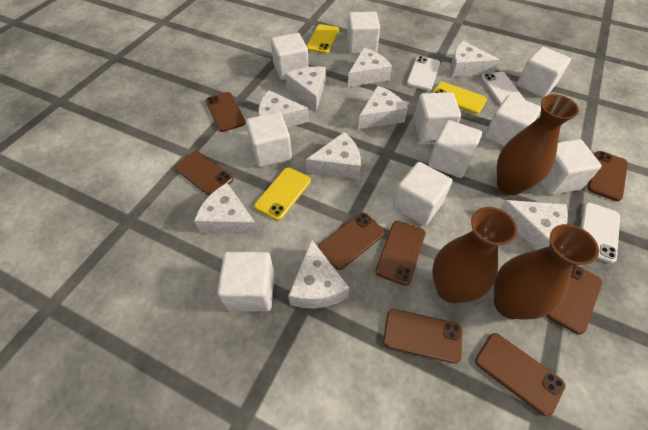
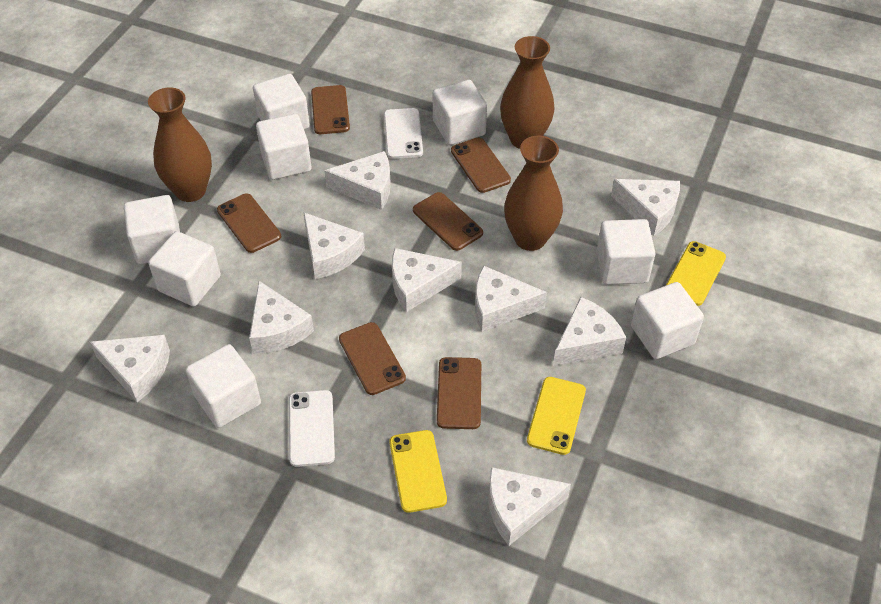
brown phone: [175,151,233,196] [206,92,246,132] [318,213,385,270] [375,221,426,286] [383,309,463,363] [475,333,565,416] [546,265,602,335] [587,151,628,201] = 8 -> [217,193,281,253] [311,85,350,134] [339,322,406,395] [413,192,483,251] [437,357,481,429] [451,138,511,193] = 6
white cube: [217,252,275,311] [246,112,292,167] [271,33,309,80] [347,12,380,54] [393,162,452,226] [414,92,461,141] [428,120,482,178] [485,94,541,146] [517,47,571,98] [541,139,602,195] = 10 -> [124,195,180,264] [148,231,221,306] [186,344,261,428] [253,74,310,130] [256,114,311,180] [433,80,487,145] [597,219,655,285] [631,282,704,359] = 8
white phone: [407,56,440,90] [481,72,525,105] [580,203,620,263] = 3 -> [289,390,335,467] [384,108,423,159] = 2

